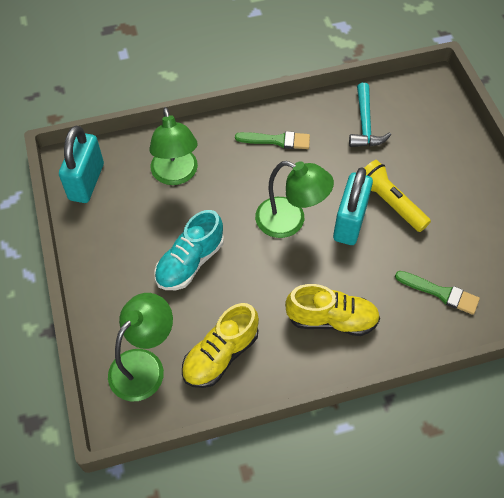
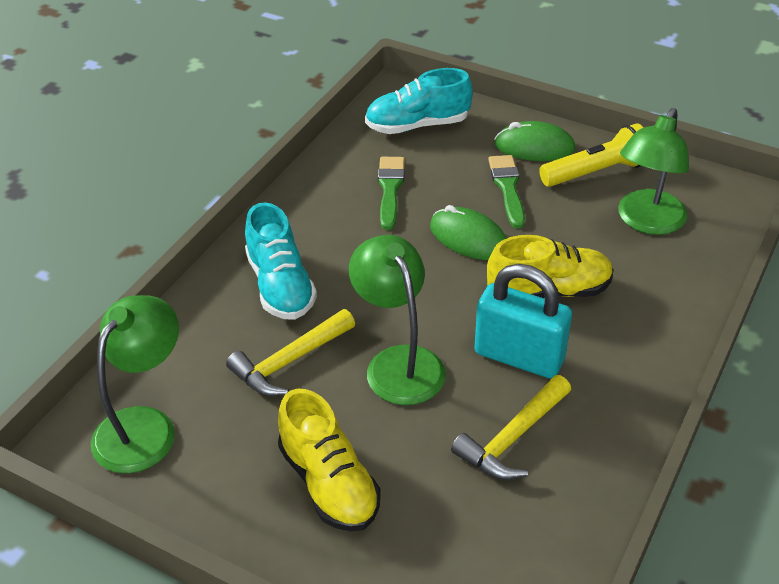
green mouse: none = 0 -> [430,205,507,260] [494,121,576,161] = 2
turquoise hammer: [349,83,391,147] = 1 -> none = 0
turquoise padlock: [59,125,104,203] [333,167,373,245] = 2 -> [474,264,572,379] = 1
turquoise shoe: [154,210,224,290] = 1 -> [245,202,317,320] [365,68,473,134] = 2
yellow hammer: none = 0 -> [226,309,355,396] [451,375,571,480] = 2

